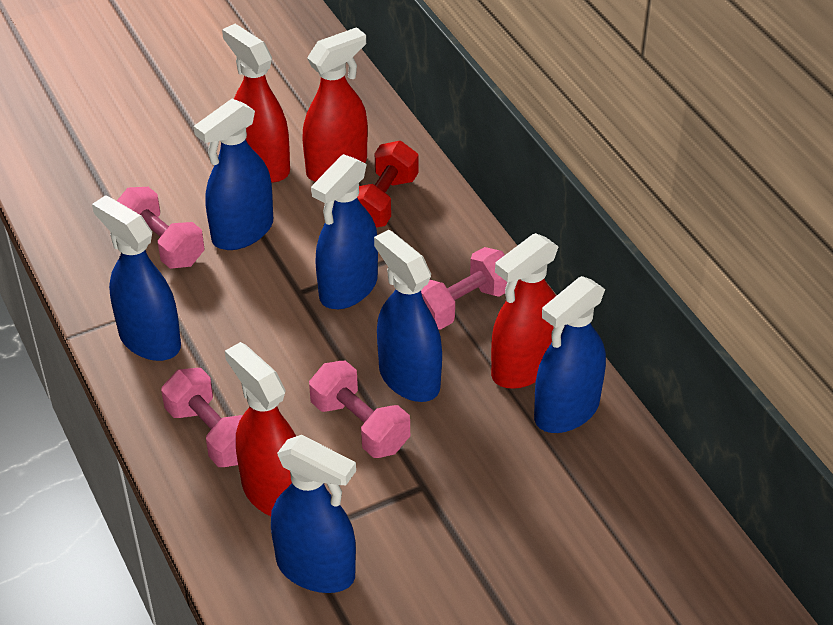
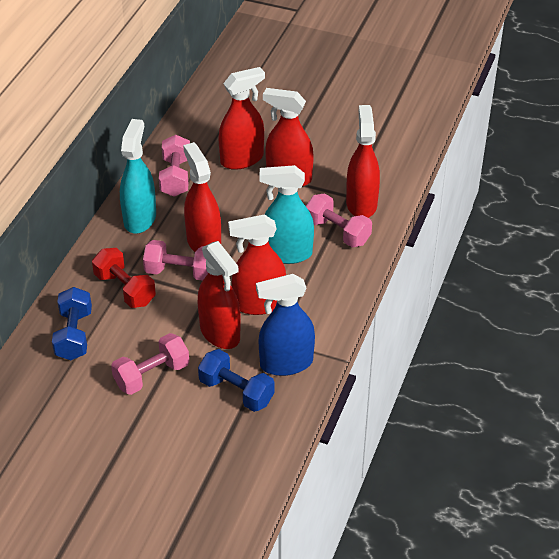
blue dumbbell: none = 0 -> [52,287,92,360] [198,349,275,412] = 2
blue spray bottle: [92,195,181,361] [194,99,273,250] [271,435,356,593] [311,154,378,309] [374,230,442,402] [534,276,606,433] = 6 -> [256,274,315,376] = 1
red spray bottle: [222,24,290,183] [225,342,296,516] [302,27,368,182] [491,233,559,389] = 4 -> [183,142,221,252] [198,241,241,349] [219,67,265,170] [228,215,286,315] [263,88,314,187] [346,105,380,218] = 6
turquoise spray bottle: none = 0 -> [120,119,156,234] [259,165,314,264] = 2

